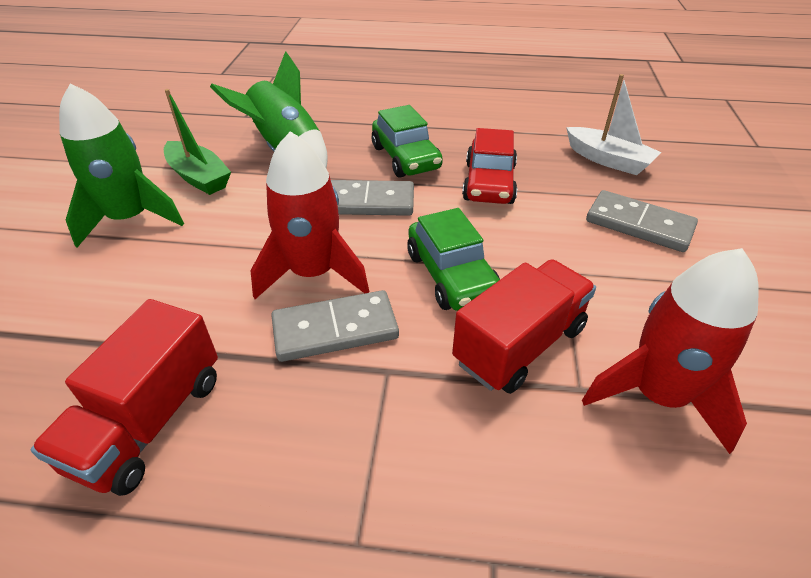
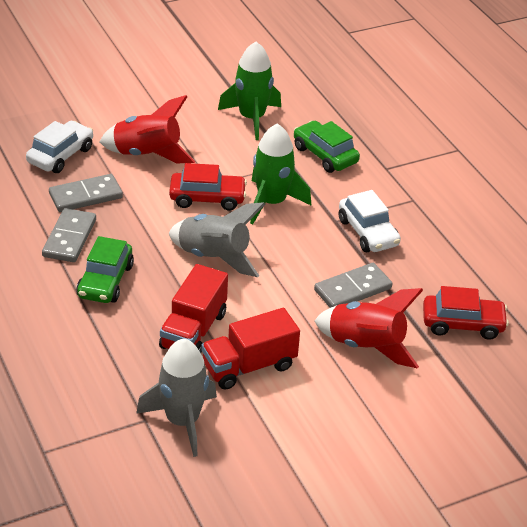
green boat: [164,89,231,195] = 1 -> none = 0
grey rocket: none = 0 -> [136,339,217,457] [169,202,265,277] = 2
red car: [462,128,517,204] = 1 -> [169,163,247,211] [423,286,509,340] = 2
white boat: [566,74,661,175] = 1 -> none = 0
white car: none = 0 -> [26,121,93,173] [339,190,401,252] = 2

